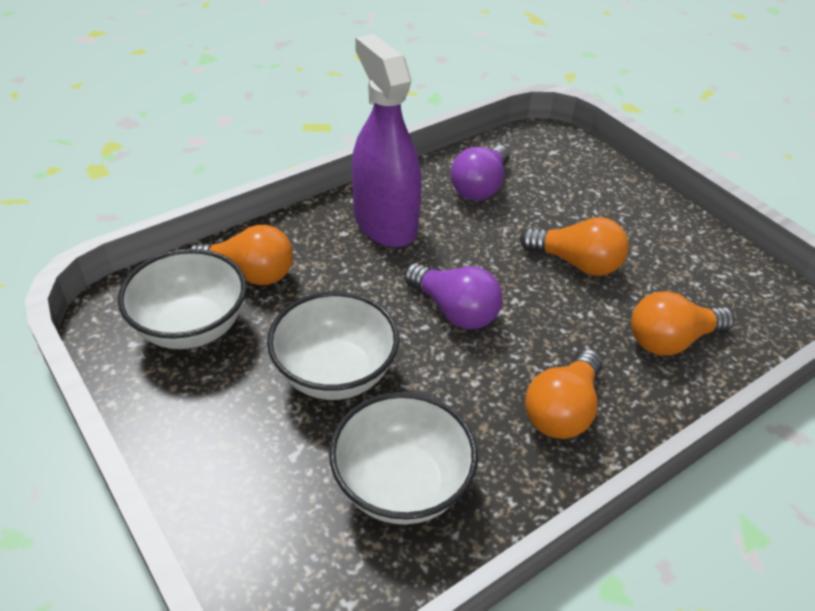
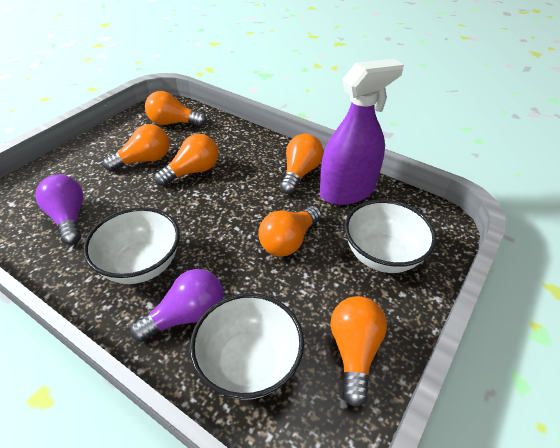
orange light bulb: [190,225,293,285] [520,217,629,276] [525,349,603,439] [631,291,735,356] = 4 -> [103,124,170,172] [145,91,207,126] [154,134,218,186] [258,206,321,256] [280,134,323,194] [331,296,387,407] = 6

